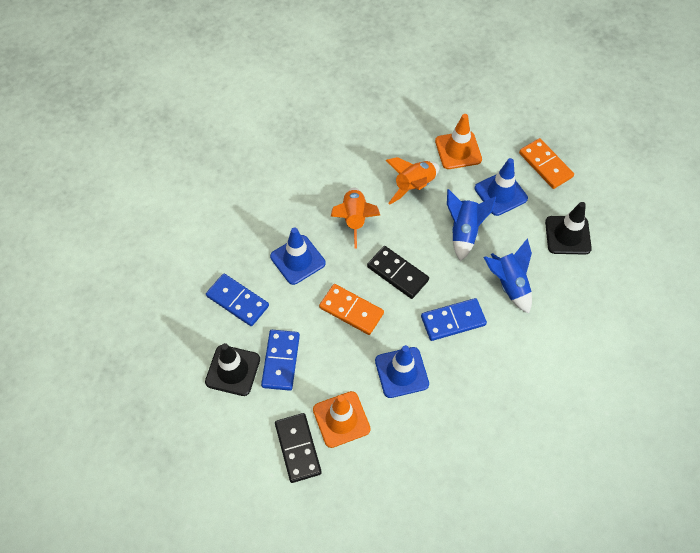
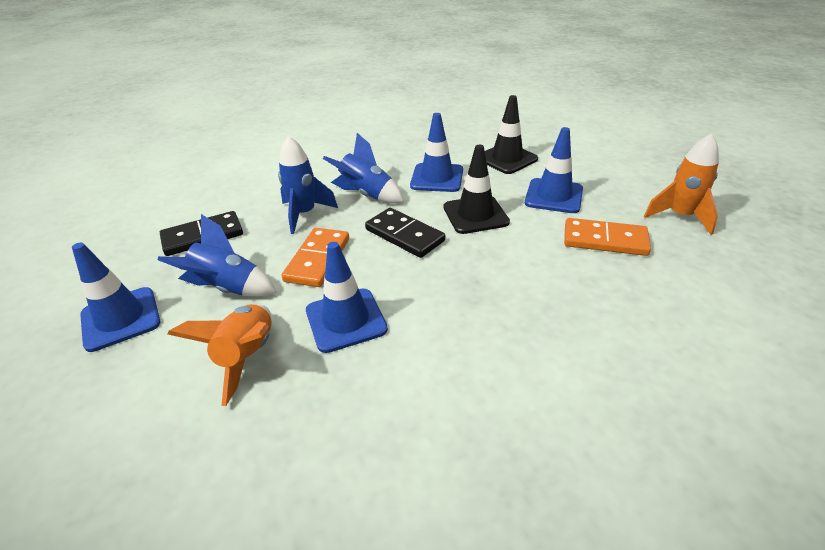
blue domino: [206,274,269,326] [261,330,300,391] [421,298,487,341] = 3 -> none = 0
blue rocket: [447,189,496,261] [483,238,532,314] = 2 -> [157,214,277,297] [278,136,338,234] [323,133,404,204] = 3
blue traffic cone: [270,227,325,285] [375,345,429,398] [475,158,528,216] = 3 -> [72,243,160,352] [306,242,388,353] [410,113,463,192] [525,127,583,213] = 4
orange traffic cone: [313,391,371,448] [435,114,482,169] = 2 -> none = 0

